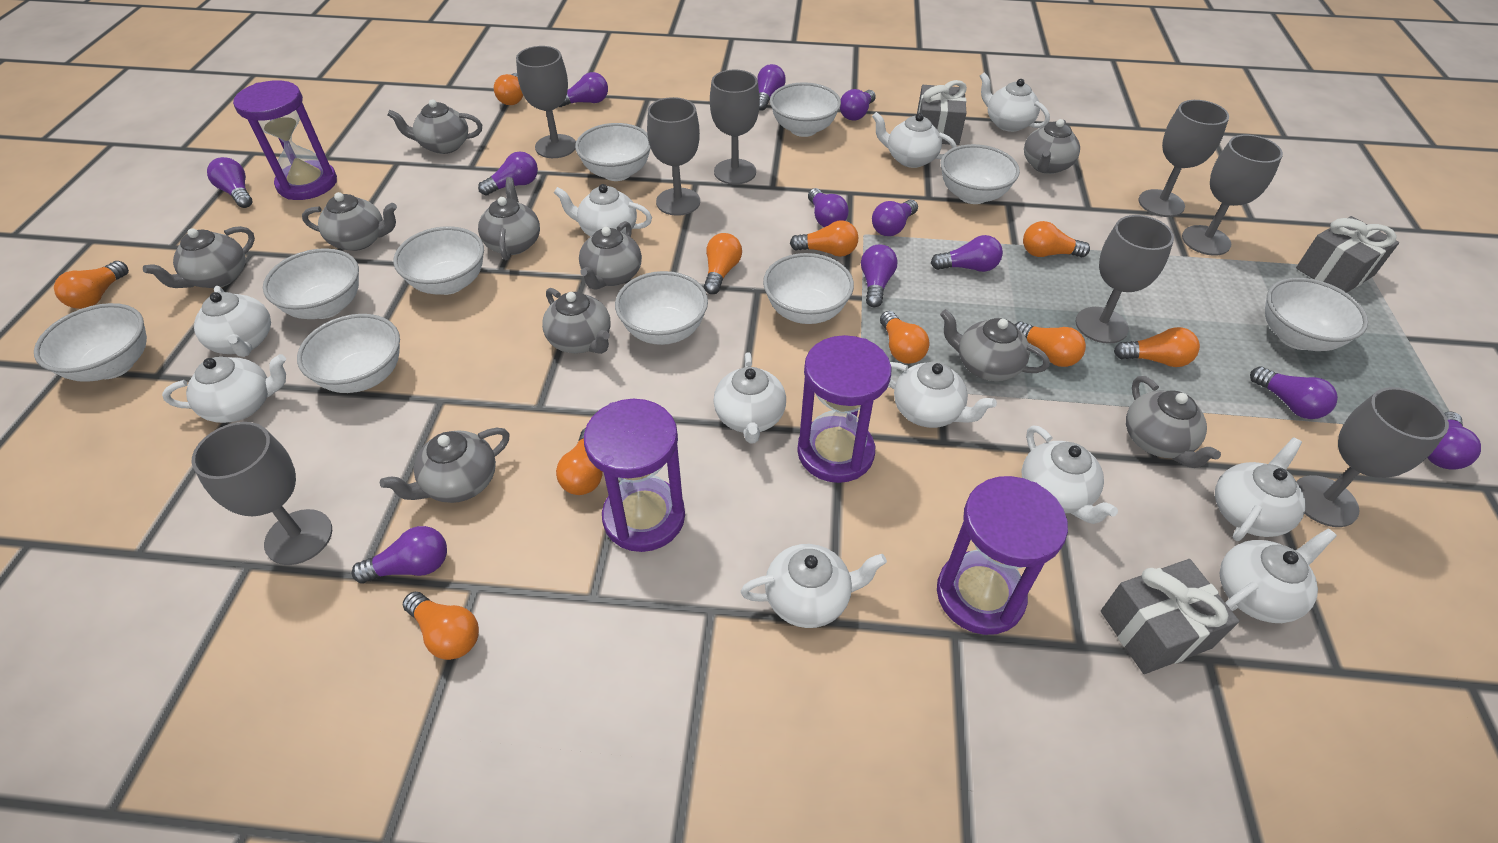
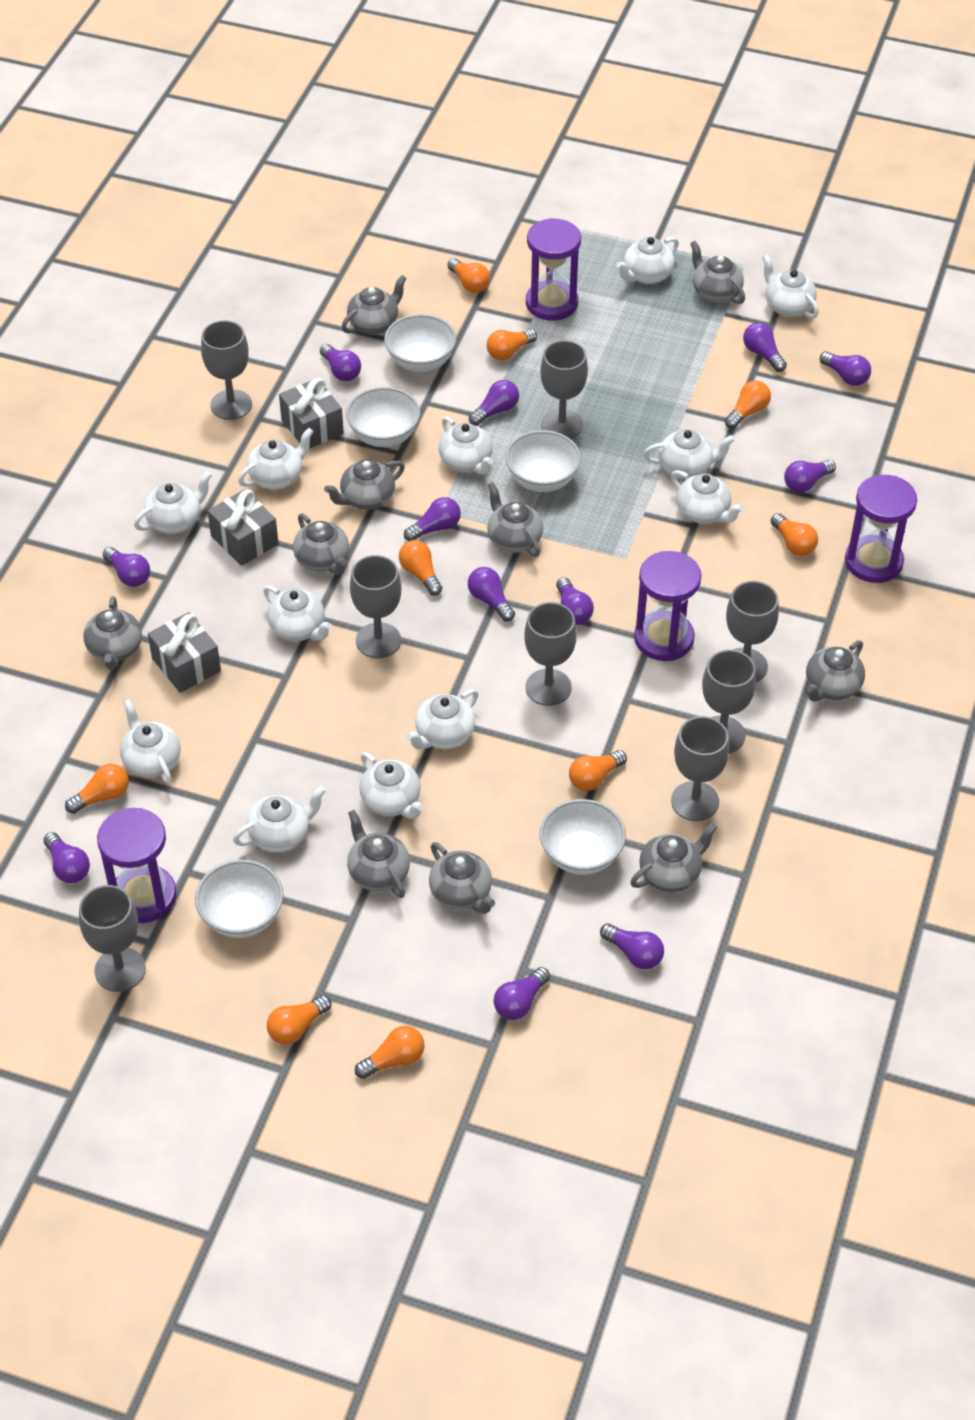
orange light bulb: [54,261,129,309] [403,592,479,660] [494,73,523,105] [556,428,603,495] [704,233,742,294] [790,220,858,257] [880,311,930,364] [1014,322,1086,367] [1023,221,1090,258] [1114,327,1200,367] = 10 -> [65,764,129,814] [267,995,331,1045] [355,1026,425,1079] [399,540,442,595] [447,258,490,293] [487,329,537,360] [569,750,627,791] [725,380,771,429] [771,513,818,556] = 9
white bowl: [34,303,147,382] [263,248,359,319] [297,314,400,393] [393,226,484,295] [575,123,651,181] [615,271,708,345] [763,253,854,324] [770,82,841,137] [941,144,1020,204] [1265,278,1368,351] = 10 -> [195,860,283,938] [346,387,420,447] [384,314,456,372] [506,430,581,492] [540,799,626,875] = 5
white teapot: [162,354,286,423] [194,286,271,357] [554,184,652,237] [714,352,786,443] [741,544,887,628] [872,112,957,168] [889,362,997,428] [980,72,1050,132] [1022,425,1118,524] [1215,438,1306,541] [1220,529,1337,623] = 11 -> [120,699,181,784] [134,471,212,533] [233,786,326,852] [238,428,313,489] [263,586,332,641] [359,752,424,819] [406,689,479,749] [439,417,493,475] [616,237,679,284] [643,429,735,479] [671,470,744,524] [762,255,819,318] = 12

